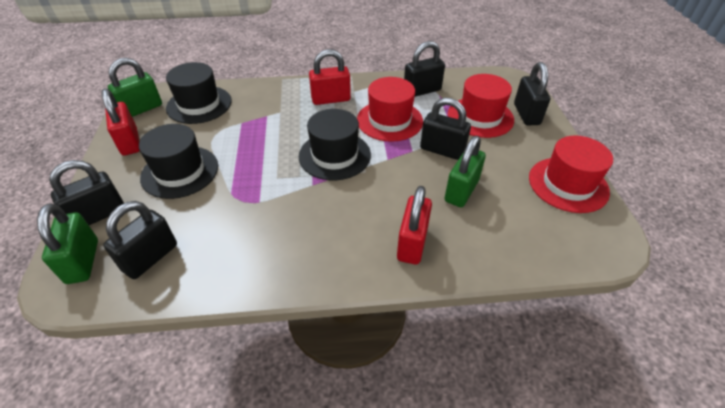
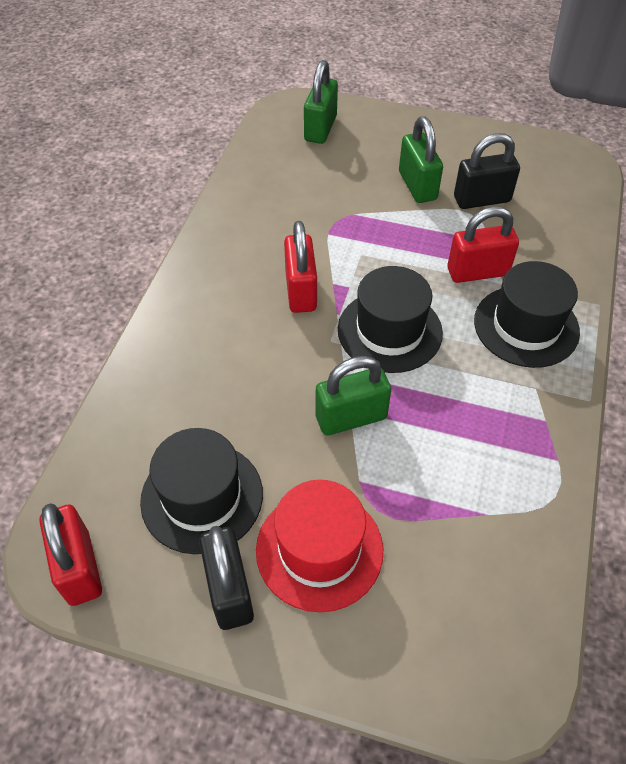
black padlock: [49,160,124,225] [103,201,177,279] [404,41,445,97] [420,98,471,160] [514,62,550,125] = 5 -> [199,526,254,630] [454,133,520,209] = 2
red hat: [357,77,423,142] [448,74,514,138] [529,135,613,213] = 3 -> [256,480,383,612] = 1

